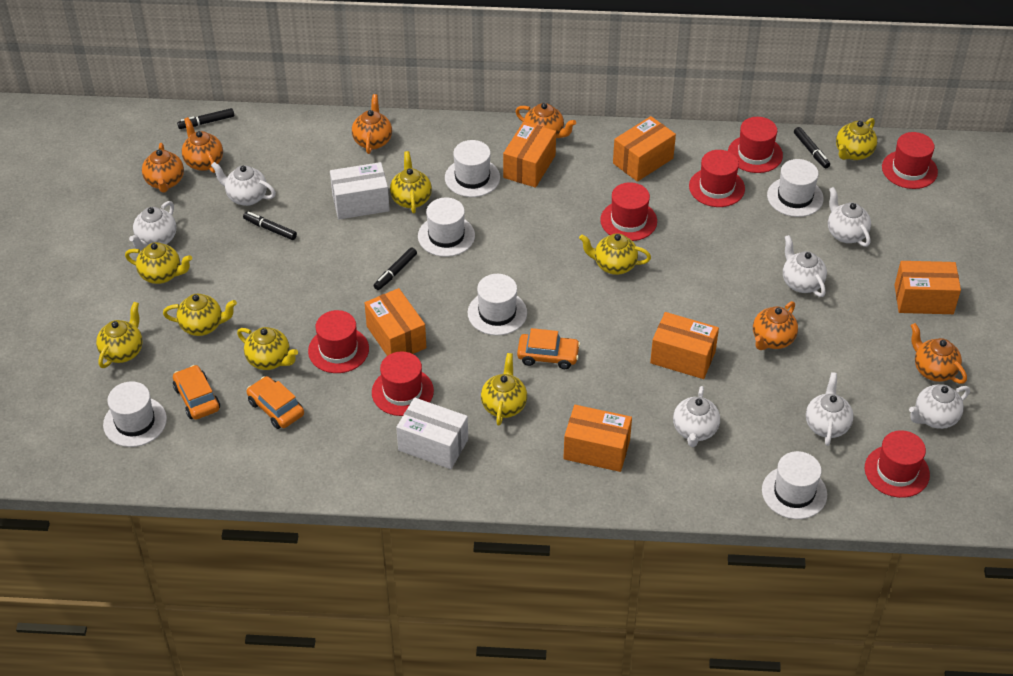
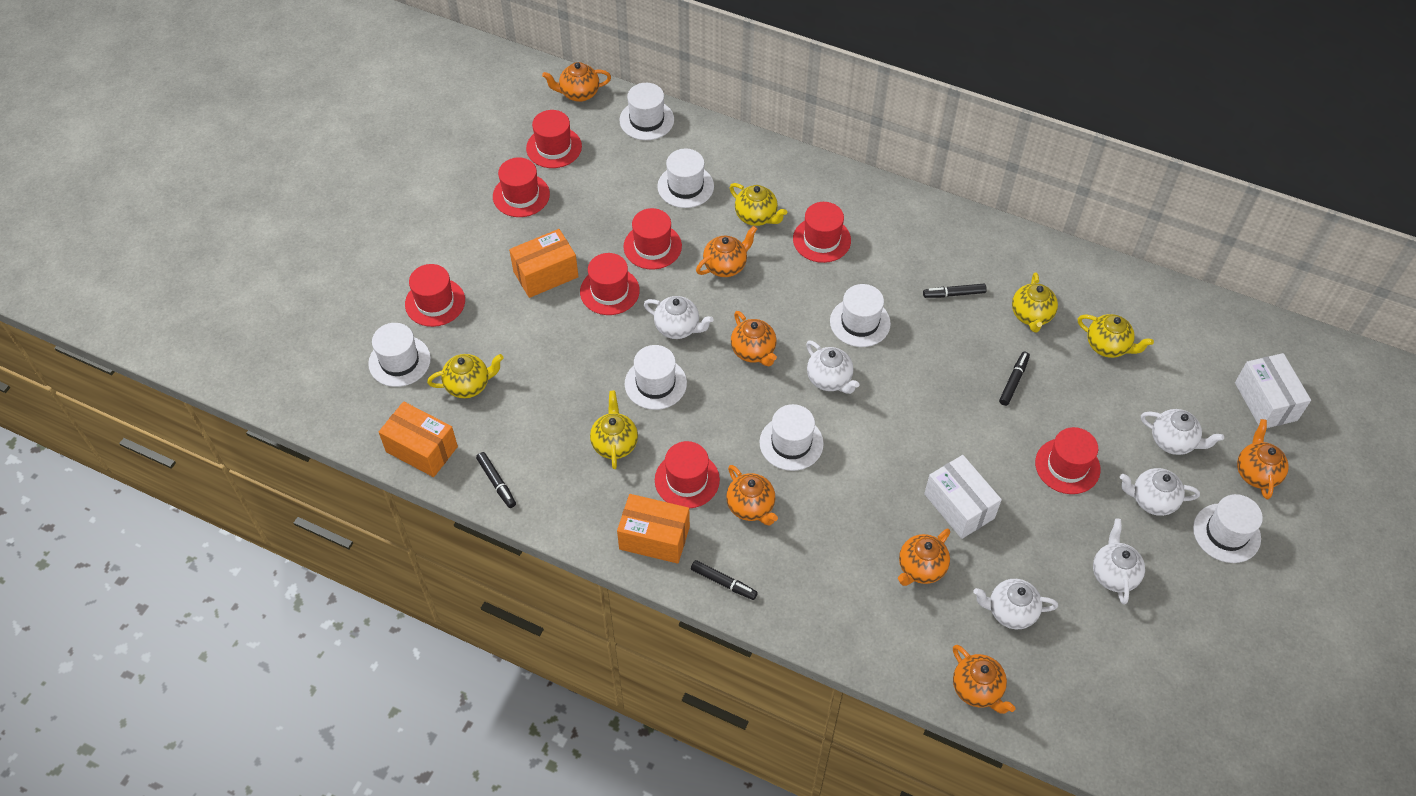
orange box: [365,288,426,356] [503,122,556,188] [563,405,632,472] [613,116,676,182] [650,312,719,379] [895,261,961,314] = 6 -> [379,401,458,477] [509,229,579,298] [617,494,690,564] = 3
orange car: [173,365,220,420] [247,376,304,429] [517,328,580,369] = 3 -> none = 0
orange teapot: [142,143,184,193] [182,117,223,173] [352,94,392,154] [516,103,576,138] [753,301,798,350] [911,323,967,384] = 6 -> [542,62,611,102] [696,226,757,277] [726,465,778,526] [731,311,777,366] [898,529,950,586] [953,645,1015,714] [1237,419,1289,499] = 7
red hat: [308,310,369,373] [372,352,434,416] [600,182,657,241] [689,150,745,207] [728,117,783,173] [865,430,930,498] [882,132,938,189] = 7 -> [405,264,465,327] [493,157,550,217] [526,110,582,168] [580,253,640,315] [623,208,682,269] [655,441,720,509] [793,202,851,263] [1035,427,1101,494] = 8
white hat: [103,381,167,447] [418,198,475,257] [445,140,500,197] [468,274,527,336] [762,451,827,519] [767,159,824,217] = 6 -> [368,323,431,387] [619,83,674,140] [625,345,687,410] [657,148,714,208] [759,404,824,471] [830,284,891,347] [1193,494,1263,563] = 7
white teapot: [129,201,176,250] [211,162,276,206] [673,386,720,447] [783,235,827,297] [806,372,853,446] [828,187,871,247] [909,385,970,429] = 7 -> [644,296,714,339] [806,341,859,394] [973,579,1058,629] [1093,519,1145,604] [1120,468,1200,516] [1141,409,1224,455] = 6
yellow teapot: [96,302,143,368] [125,242,192,284] [163,293,237,336] [237,327,298,370] [390,151,432,214] [481,353,527,426] [579,233,651,275] [836,118,877,160] = 8 -> [427,354,504,398] [590,391,638,469] [730,183,787,226] [1012,272,1058,332] [1078,314,1154,358] = 5

